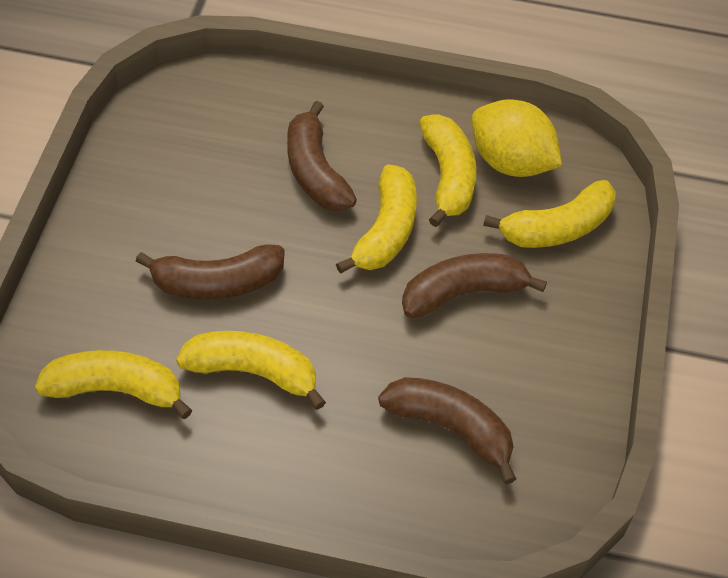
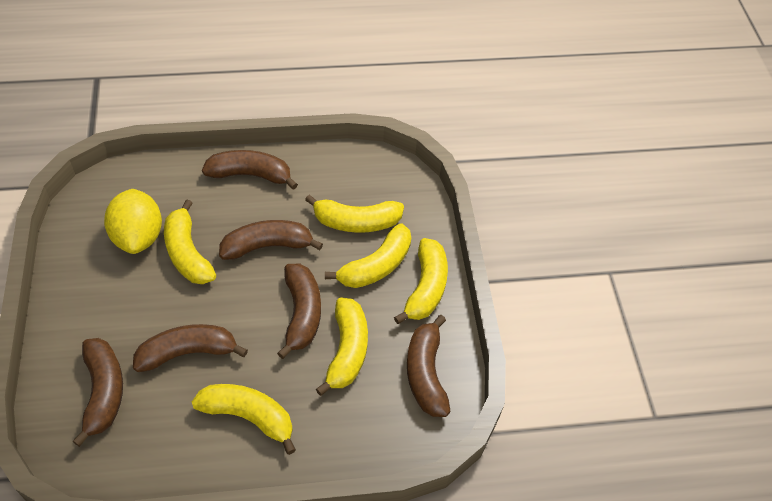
brown banana: [136,244,285,300] [287,101,357,211] [378,377,516,484] [402,253,547,318] = 4 -> [73,338,123,447] [133,324,248,372] [202,150,298,190] [219,220,323,260] [277,264,321,359] [407,315,450,417] = 6
yellow banana: [35,350,192,419] [176,331,326,410] [336,164,417,274] [420,114,476,227] [483,180,616,248] = 5 -> [164,199,216,284] [192,384,296,455] [305,195,404,233] [316,297,368,396] [325,223,411,288] [394,238,448,324] = 6

